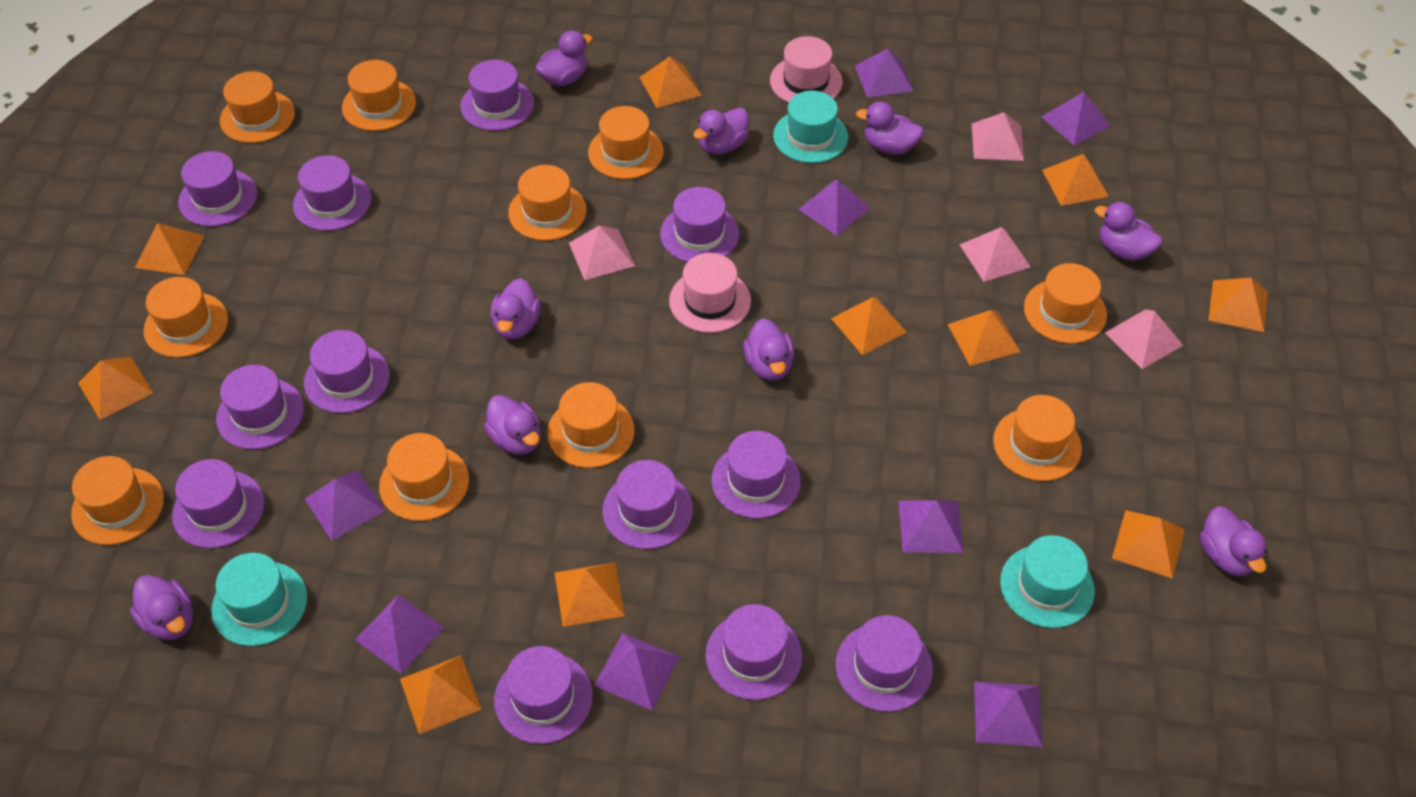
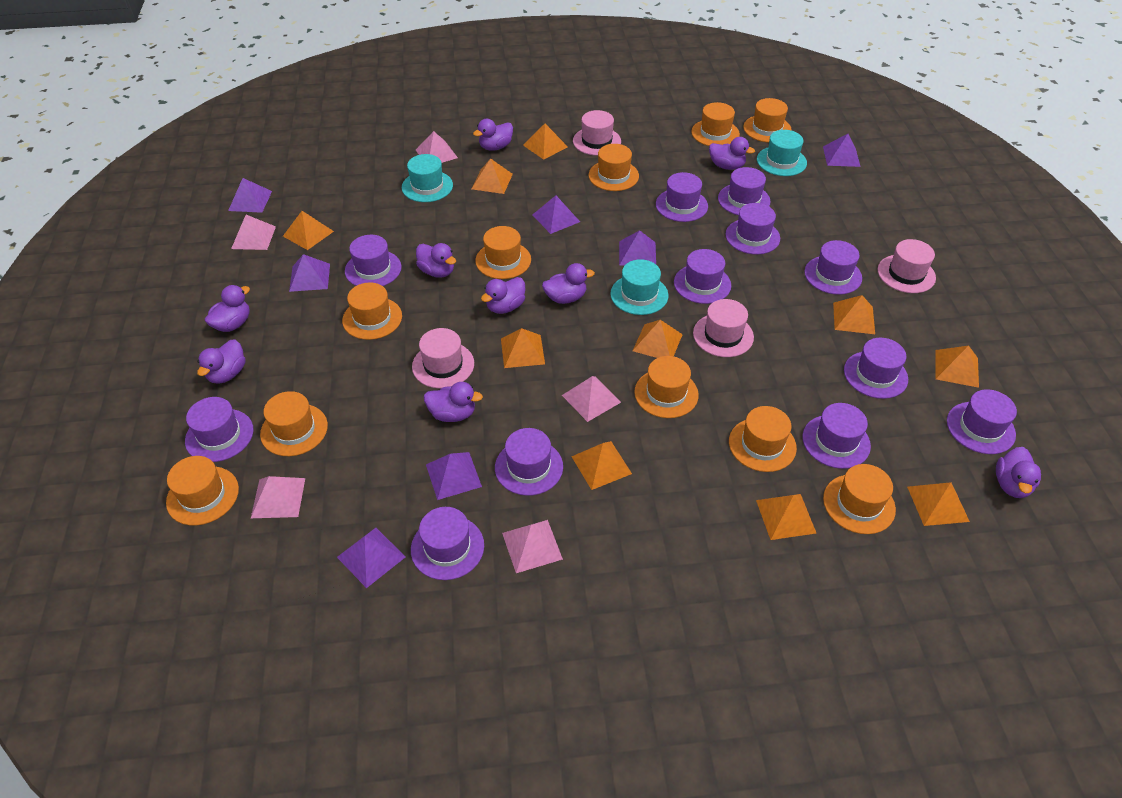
pink hat: [669,253,751,333] [770,36,843,103] = 2 -> [412,328,474,388] [573,110,621,156] [693,299,754,357] [878,239,936,293] = 4
pink pyramid: [569,226,635,280] [959,227,1031,282] [972,112,1024,161] [1105,309,1183,369] = 4 -> [231,215,276,250] [251,476,305,518] [416,131,458,163] [502,520,563,573] [562,376,621,422] = 5
purple pyramid: [305,470,385,541] [355,595,444,674] [594,633,680,710] [798,180,870,236] [855,48,914,98] [898,500,964,553] [974,681,1043,747] [1041,92,1111,145] = 8 -> [228,178,272,213] [289,254,330,292] [337,528,405,588] [426,452,482,500] [532,195,580,234] [619,230,656,265] [823,134,861,167] = 7

